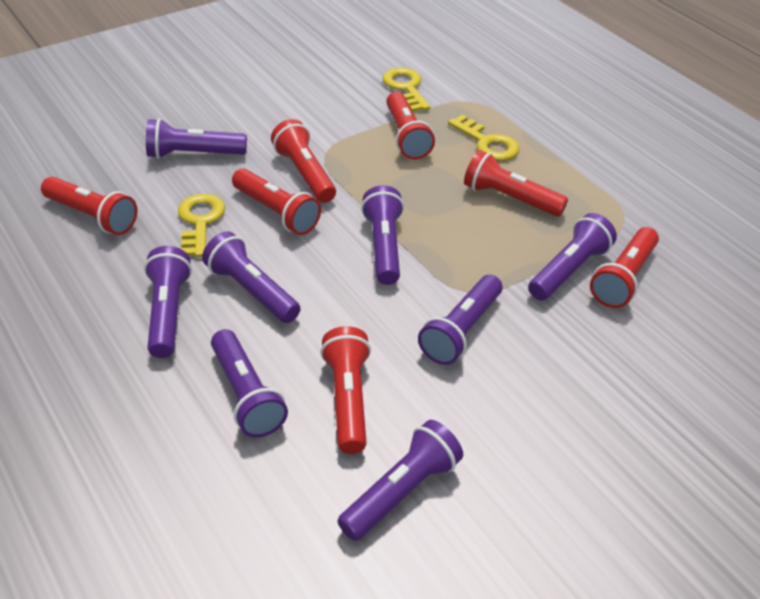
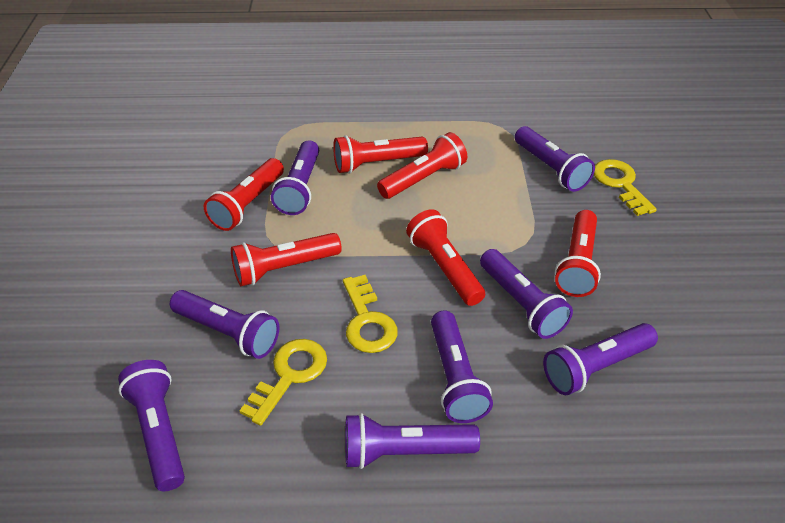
red flashlight: [41,177,137,235] [232,168,321,235] [271,119,336,203] [320,326,371,454] [386,92,435,159] [464,150,568,217] [590,227,659,308] = 7 -> [204,158,284,231] [231,233,342,286] [333,135,428,173] [377,132,467,199] [406,209,485,306] [555,210,601,297] = 6

